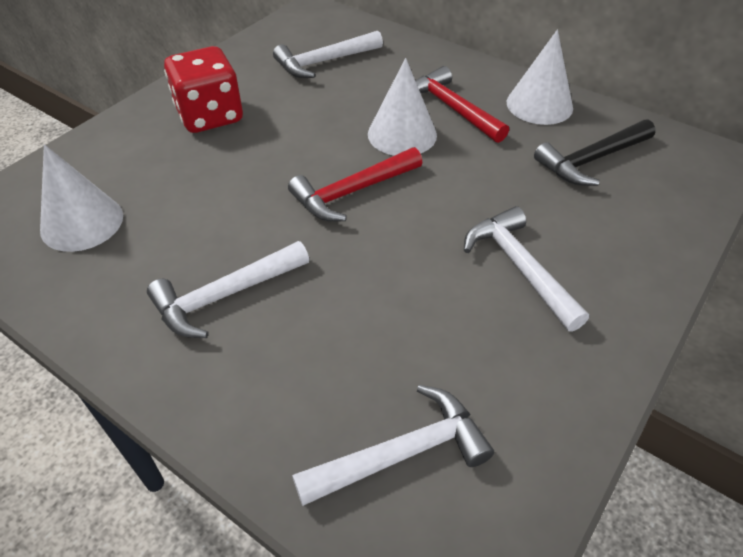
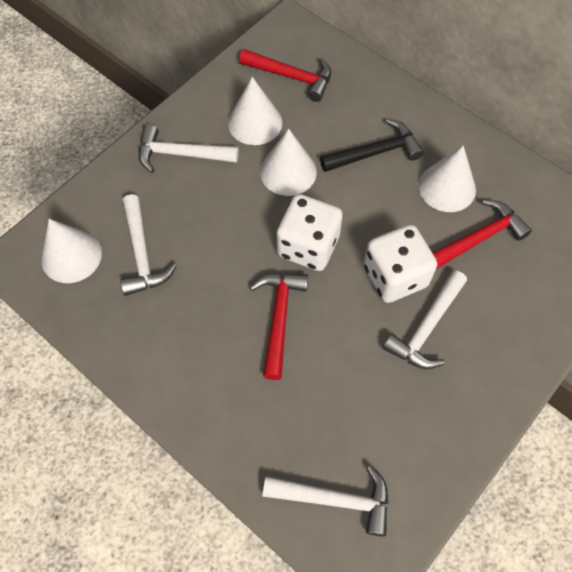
red dice: [164,46,243,133] = 1 -> none = 0
red hammer: [288,147,423,222] [416,66,509,143] = 2 -> [239,49,331,102] [249,273,308,380] [432,200,532,269] = 3
white cone: [40,144,123,252] [368,58,437,156] [507,30,573,125] = 3 -> [41,219,102,283] [228,77,282,145] [260,128,317,196] [418,145,476,212] = 4
white dice: none = 0 -> [277,194,343,271] [364,224,437,303] = 2

